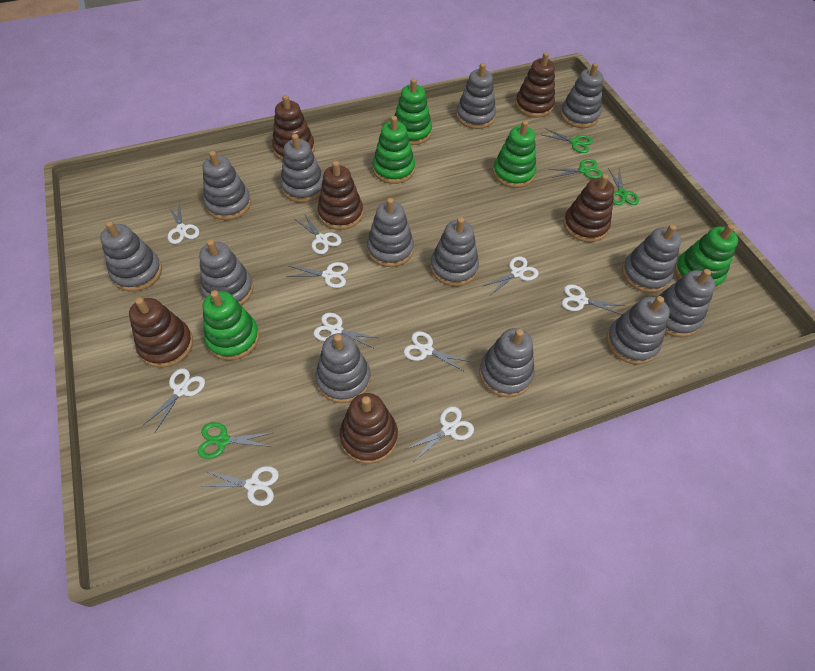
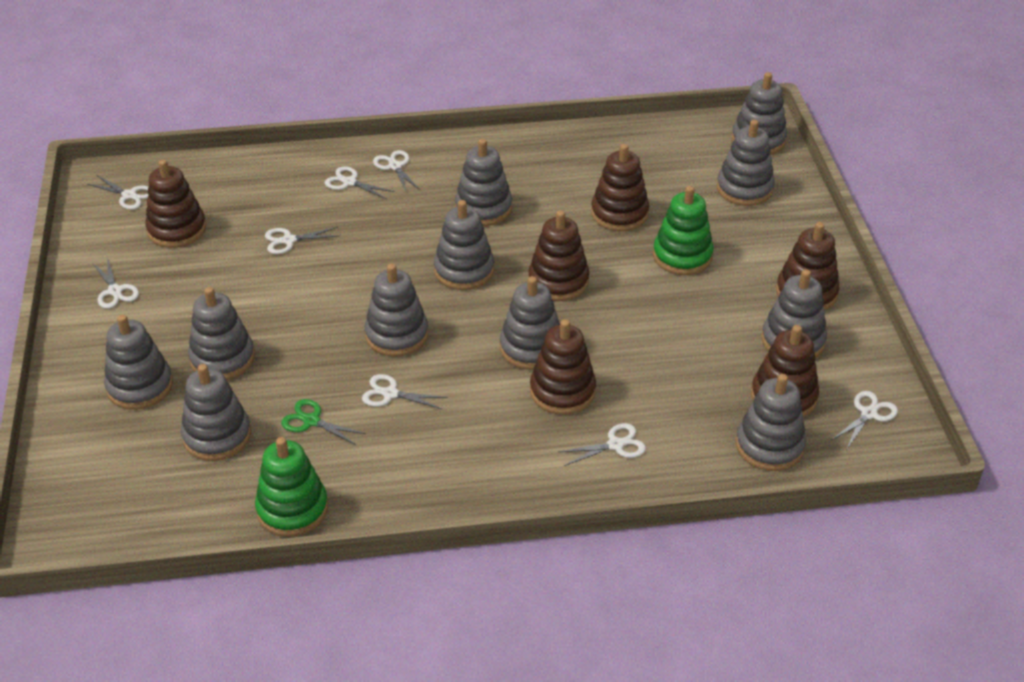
green scissors: [198,422,274,459] [543,128,593,153] [548,159,603,179] [608,168,639,205] = 4 -> [281,399,366,445] = 1
green stacking toy: [203,290,259,360] [373,116,415,184] [394,78,432,145] [493,120,536,188] [674,224,738,290] = 5 -> [255,437,328,537] [653,186,714,275] = 2
grey stacking toy: [100,221,162,291] [199,239,254,305] [203,151,251,220] [280,134,323,203] [315,333,371,403] [367,198,414,267] [431,217,479,286] [456,63,496,129] [479,328,535,398] [560,63,603,128] [606,296,670,365] [622,224,681,293] [657,269,715,337] = 13 -> [104,315,173,410] [181,364,251,461] [188,287,255,380] [364,264,428,357] [434,200,494,290] [455,139,512,226] [500,276,560,370] [717,120,775,206] [732,72,787,155] [736,374,806,471] [761,269,827,358] = 11
white scissors: [142,368,205,432] [168,202,199,244] [200,466,279,506] [286,262,348,288] [295,213,342,254] [314,313,378,349] [404,331,471,372] [406,407,474,461] [483,256,539,295] [562,285,625,315] = 10 -> [87,175,149,210] [93,257,139,309] [265,227,338,254] [325,166,395,199] [362,374,447,409] [373,150,421,193] [558,423,646,466] [832,391,898,449] = 8

